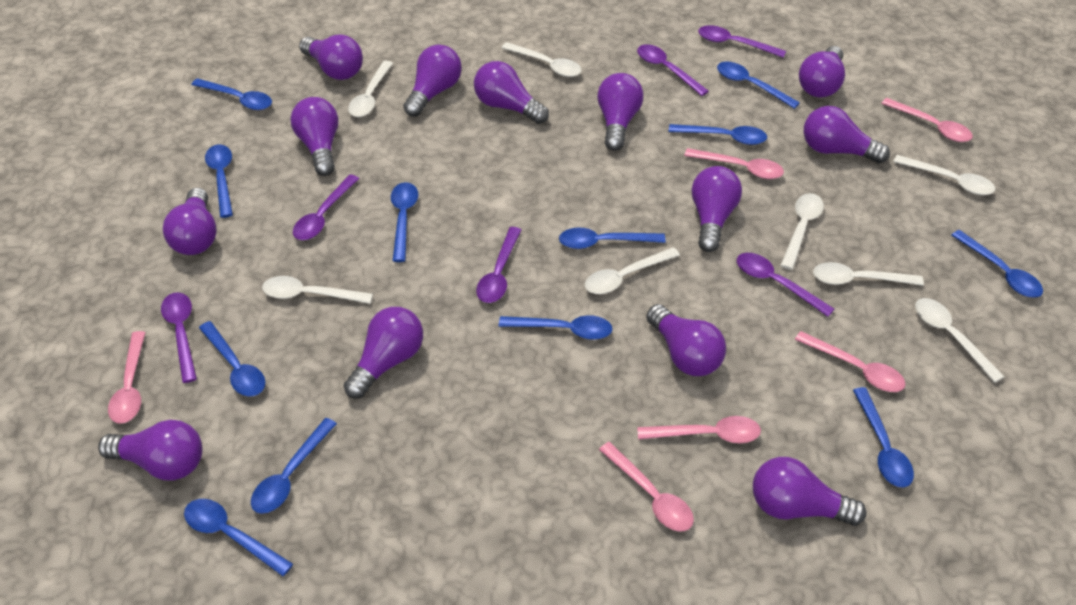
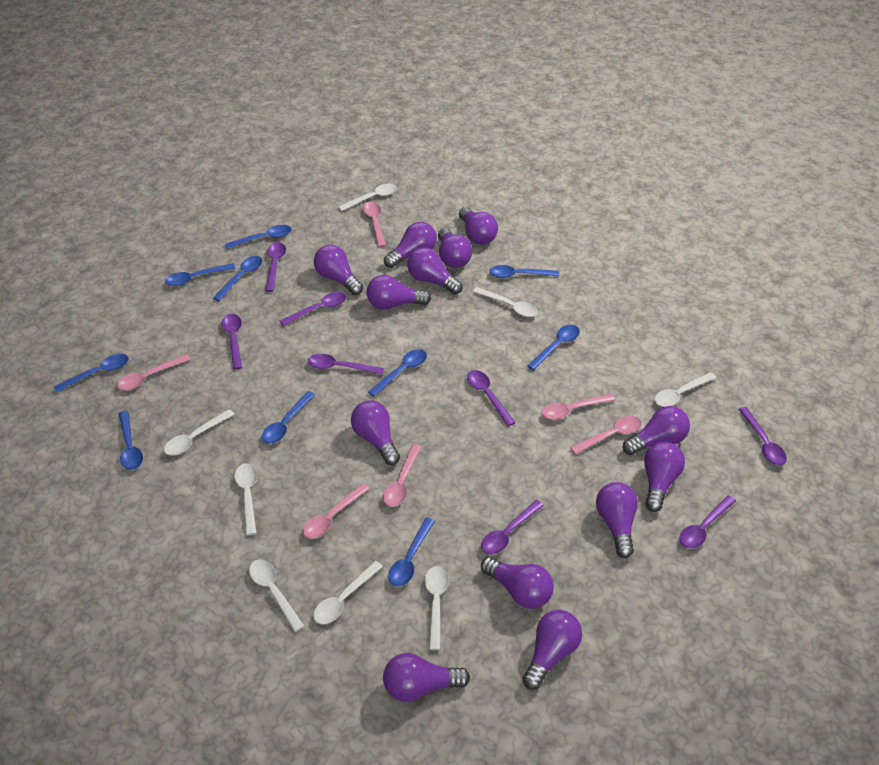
blue spoon: [184,499,293,576] [191,78,272,110] [199,321,265,396] [205,145,233,218] [251,418,337,514] [391,182,418,262] [499,315,613,340] [559,228,665,249] [669,124,767,145] [717,62,800,109] [853,387,914,487] [951,230,1043,298] = 12 -> [54,354,129,393] [119,411,143,470] [165,263,236,286] [213,256,262,301] [225,225,291,249] [262,391,315,444] [368,349,427,397] [388,518,435,587] [490,265,560,278] [527,325,580,370] = 10
purple spoon: [161,292,197,383] [293,175,359,240] [476,227,521,303] [637,44,709,96] [698,25,786,58] [737,253,834,317] = 6 -> [222,314,242,369] [265,242,286,292] [280,292,347,326] [308,354,384,375] [467,370,515,426] [481,500,544,555] [679,495,736,549] [739,407,787,465] = 8

